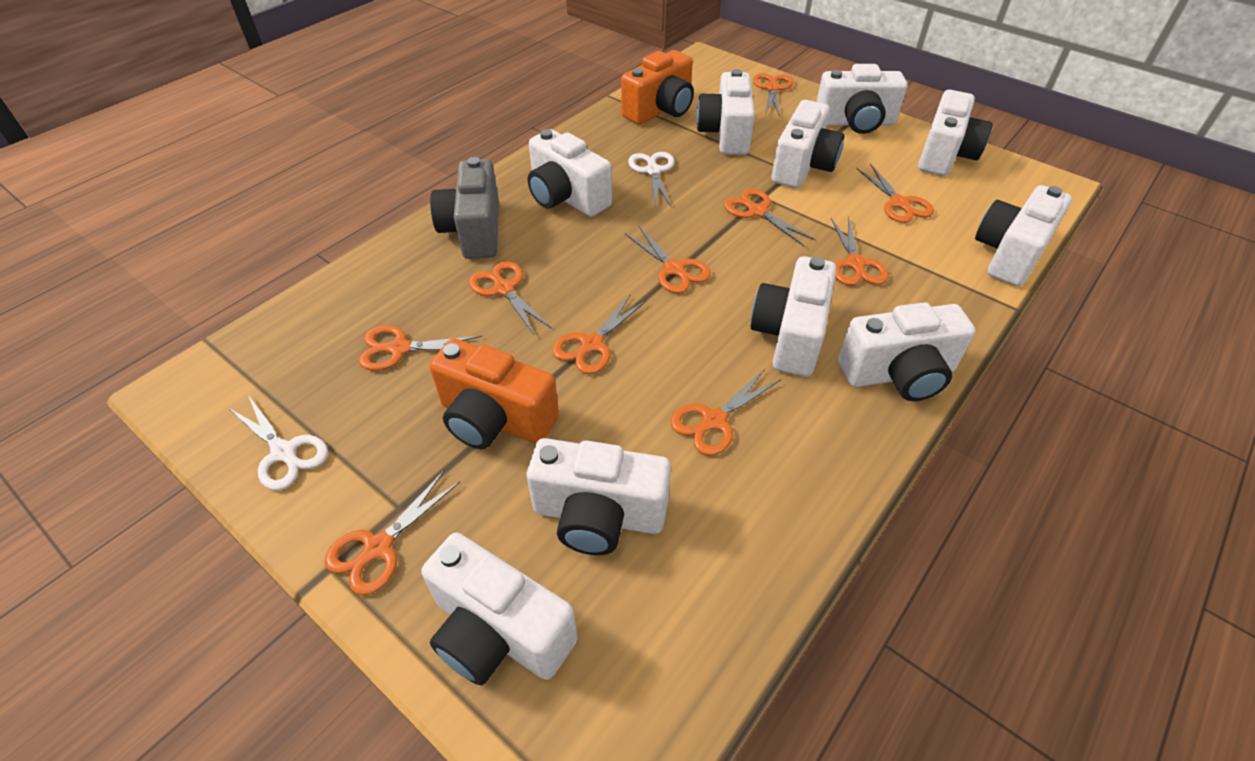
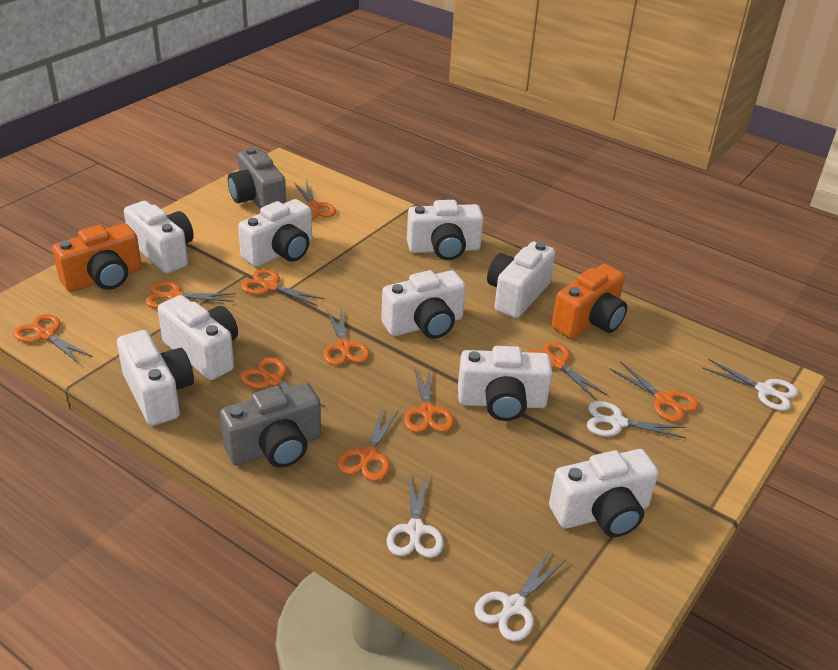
grey camera: [430,157,499,259] = 1 -> [220,383,321,468] [228,147,286,209] = 2
white camera: [421,532,578,686] [527,438,671,555] [528,129,612,217] [696,69,755,155] [751,256,836,377] [772,100,844,188] [816,64,908,134] [838,302,976,401] [918,90,993,176] [975,185,1072,286] = 10 -> [117,330,194,426] [124,201,194,273] [158,295,238,380] [238,199,312,267] [381,270,466,339] [407,200,484,260] [458,346,552,421] [487,242,555,318] [549,449,659,537] = 9
white scissors: [229,395,328,490] [628,152,674,208] = 2 -> [387,473,444,558] [474,551,567,641] [587,401,686,438] [702,359,798,411] = 4

